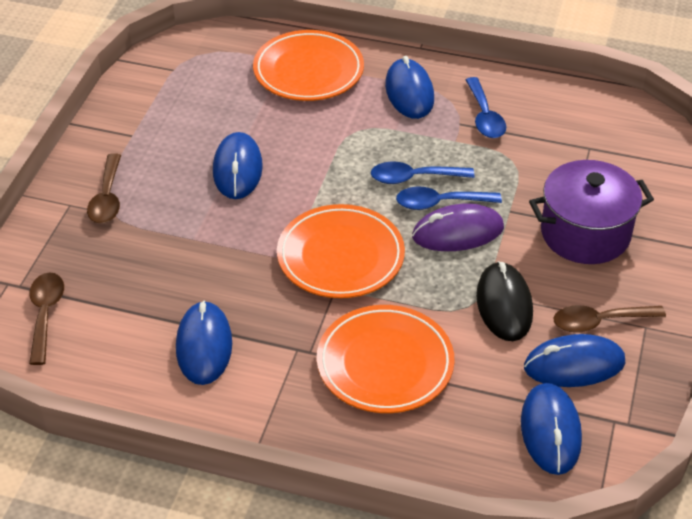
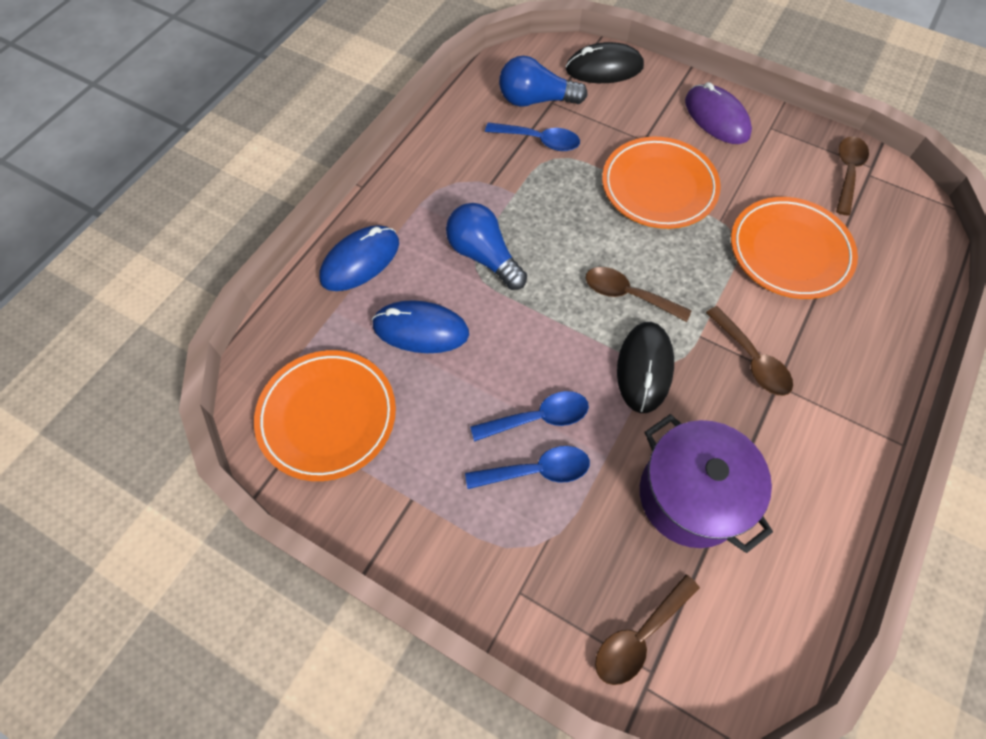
black mouse: [476,261,533,341] = 1 -> [566,42,644,83] [617,322,674,413] = 2
blue light bulb: none = 0 -> [446,203,527,290] [499,56,588,107] = 2
blue mouse: [176,301,232,385] [213,132,263,199] [385,56,434,119] [521,383,582,475] [524,334,625,387] = 5 -> [320,225,399,291] [372,300,469,353] = 2
brown spoon: [29,272,64,365] [87,153,121,224] [554,305,666,333] = 3 -> [586,267,692,322] [595,574,700,685] [706,306,793,396] [836,136,869,216] = 4

